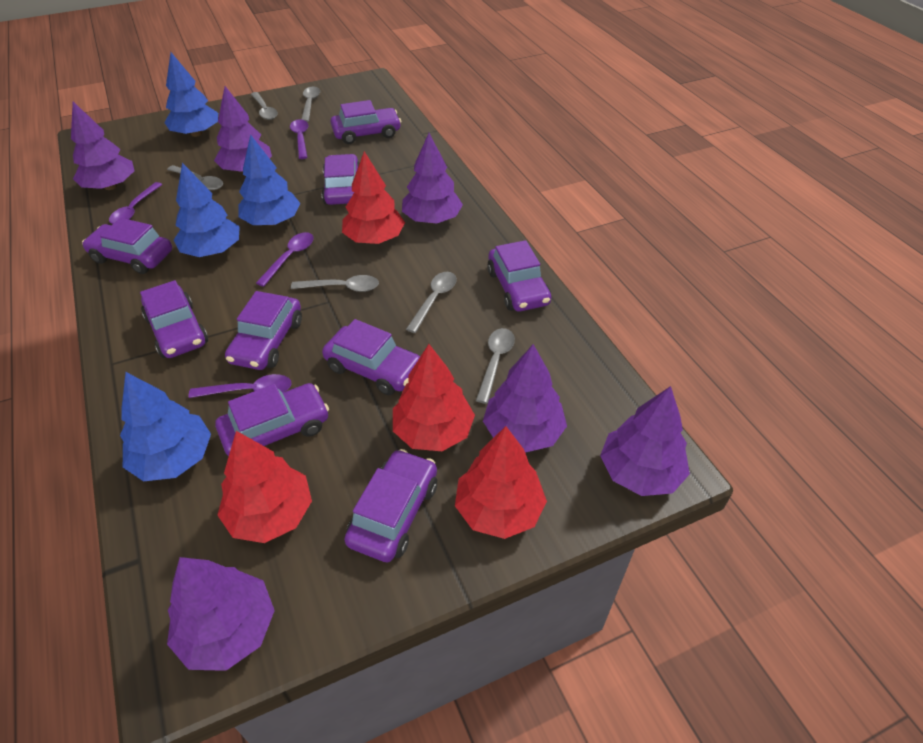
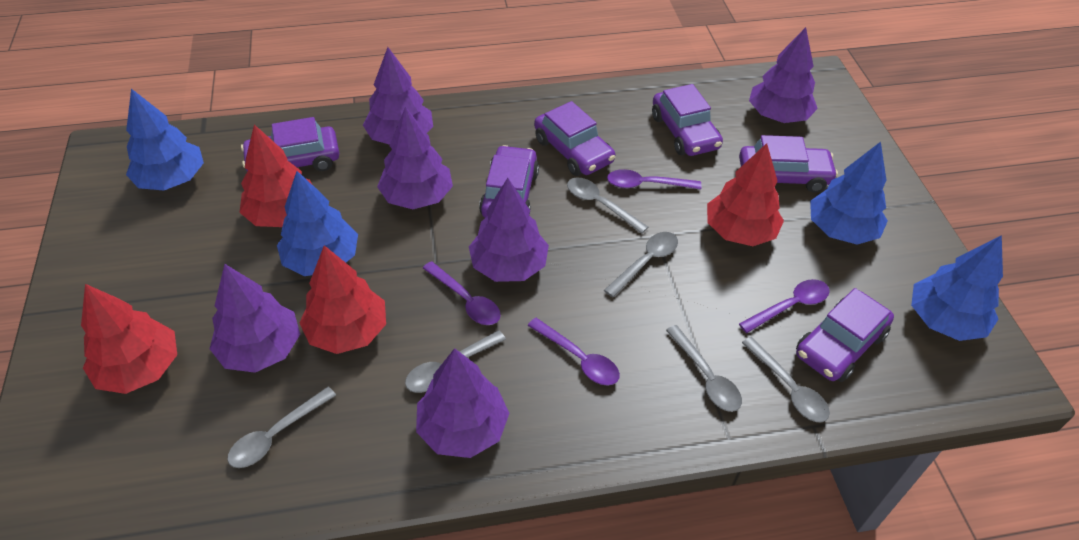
purple car: [82,218,172,274] [140,280,208,358] [215,383,329,456] [225,291,302,370] [322,154,360,205] [322,319,420,395] [330,100,401,144] [344,449,437,562] [487,240,551,311] = 9 -> [241,117,339,171] [479,145,539,218] [534,101,615,176] [652,84,723,156] [739,135,838,193] [796,288,894,382] = 6

